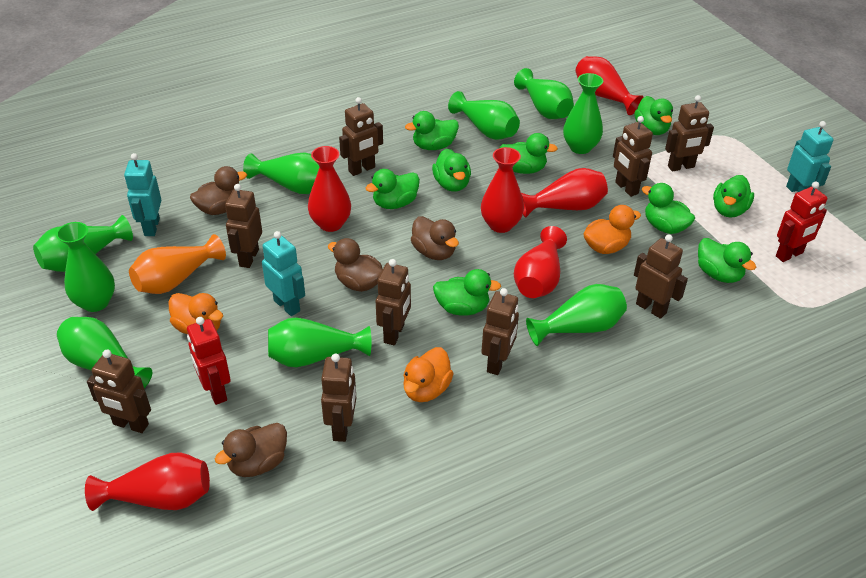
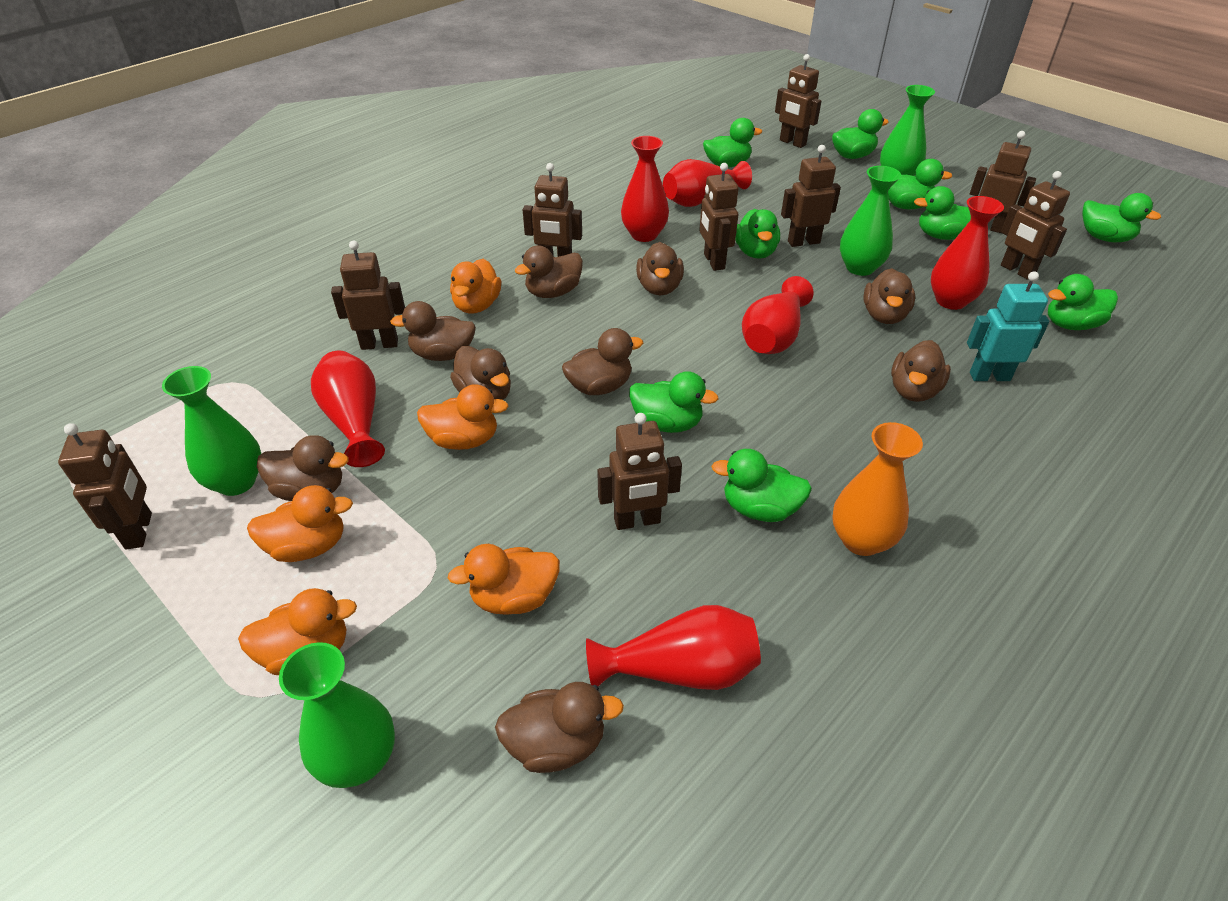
brown duck: [190,166,247,215] [215,423,287,477] [328,238,383,292] [411,216,459,260] = 4 -> [257,435,349,501] [390,301,476,361] [450,346,511,400] [495,682,624,773] [515,245,583,298] [562,328,643,395] [636,242,684,295] [863,268,915,324] [891,340,951,402] = 9
green vase: [33,215,133,272] [56,222,115,312] [57,317,152,388] [243,152,319,194] [268,317,371,367] [448,91,520,140] [514,68,574,119] [526,284,627,346] [563,73,603,154] = 9 -> [162,366,261,496] [279,642,395,788] [840,166,901,276] [880,85,935,176] = 4
orange duck: [169,293,223,334] [403,347,454,402] [583,205,641,254] = 3 -> [238,588,357,675] [247,485,353,562] [417,384,509,450] [447,544,560,615] [450,259,501,313] = 5
red robot: [187,317,231,405] [776,181,827,262] = 2 -> none = 0
turquoise robot: [124,153,161,236] [262,231,305,316] [786,121,833,192] = 3 -> [967,271,1049,381] = 1

